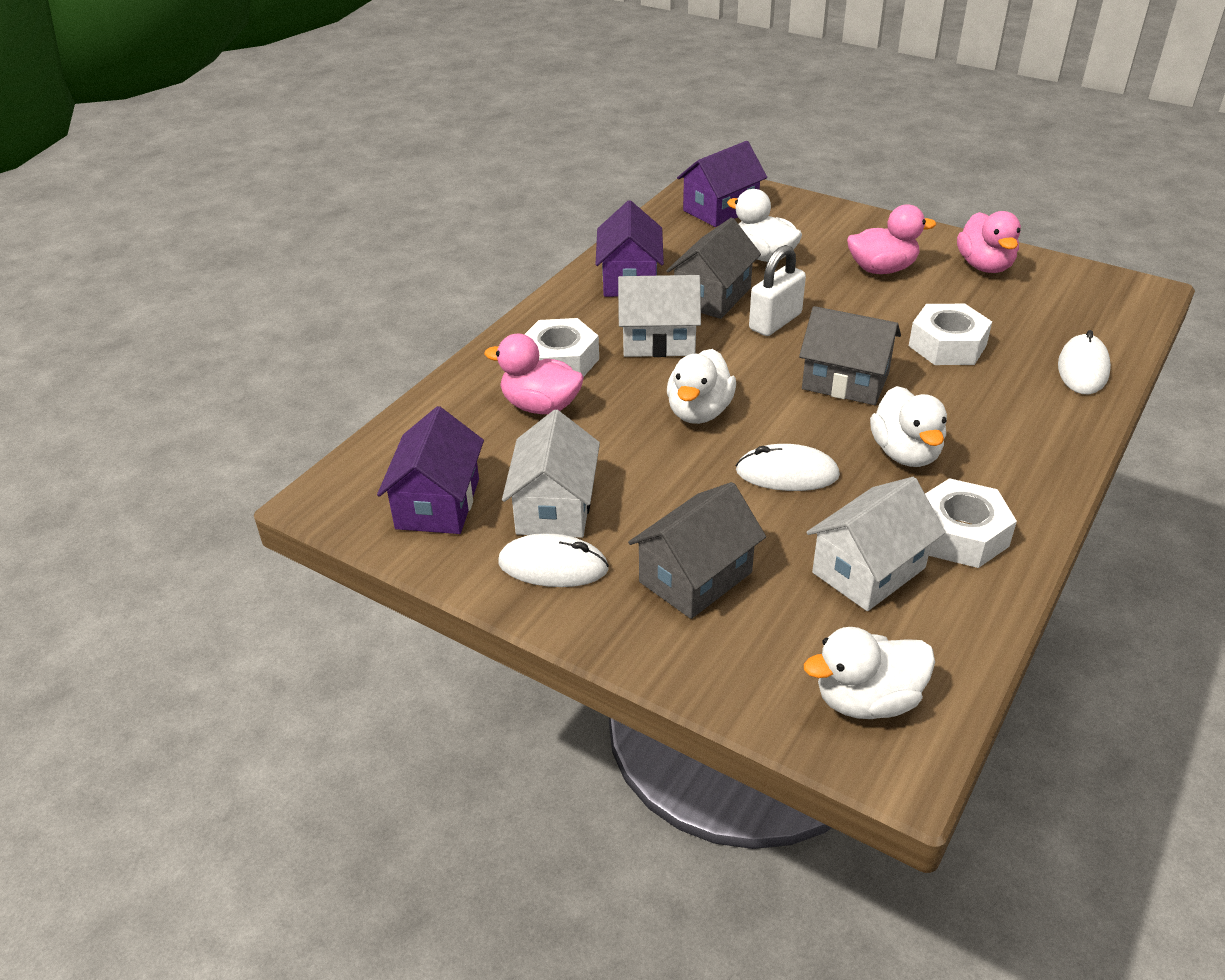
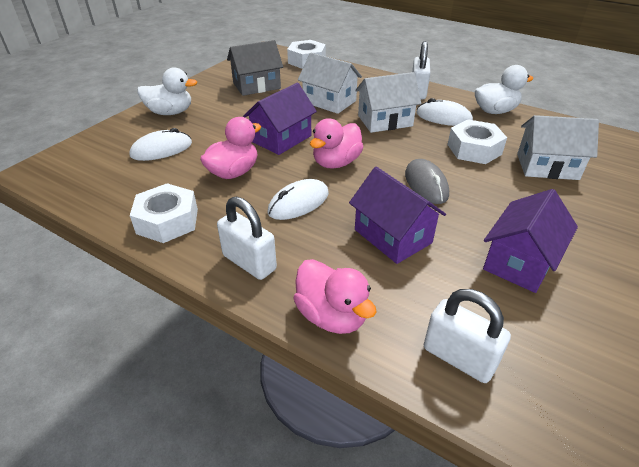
grey house: [628,482,766,619] [666,218,761,319] [799,306,901,405] = 3 -> [227,40,283,96] = 1
grey mouse: none = 0 -> [405,159,449,204] = 1
white duck: [667,349,736,424] [727,189,802,262] [804,627,935,719] [870,386,947,467] = 4 -> [137,67,197,115] [475,65,534,114] = 2
white padlock: [749,245,806,336] = 1 -> [217,197,277,280] [412,41,430,99] [424,289,511,383] = 3

